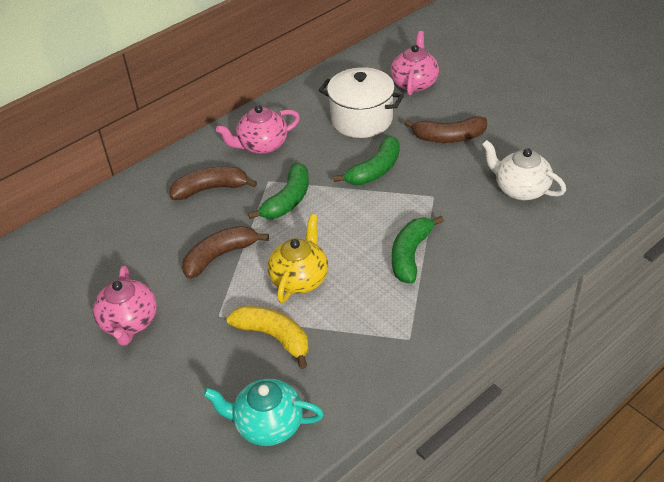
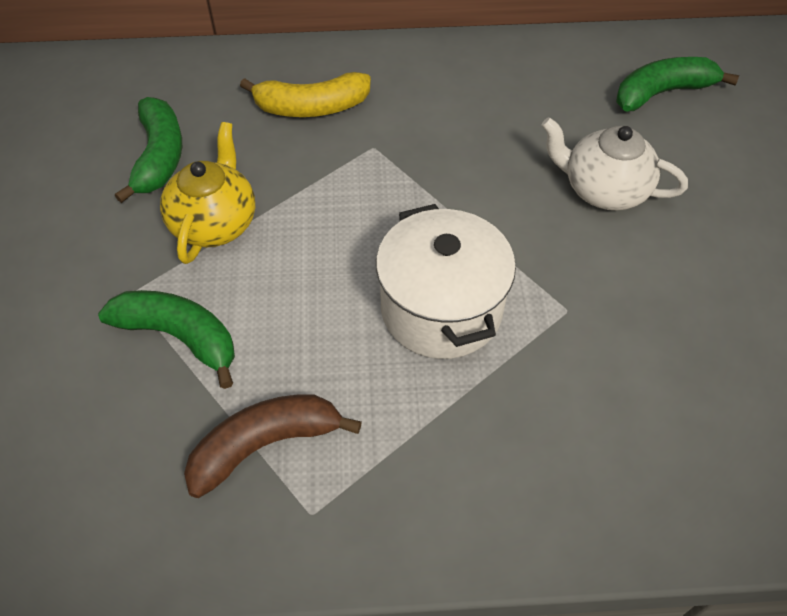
brown banana: [170,167,257,200] [182,226,269,279] [404,116,487,143] = 3 -> [184,395,362,498] = 1
pink teapot: [93,266,157,346] [216,105,300,154] [391,31,439,96] = 3 -> none = 0
turquoise teapot: [203,379,324,446] = 1 -> none = 0

